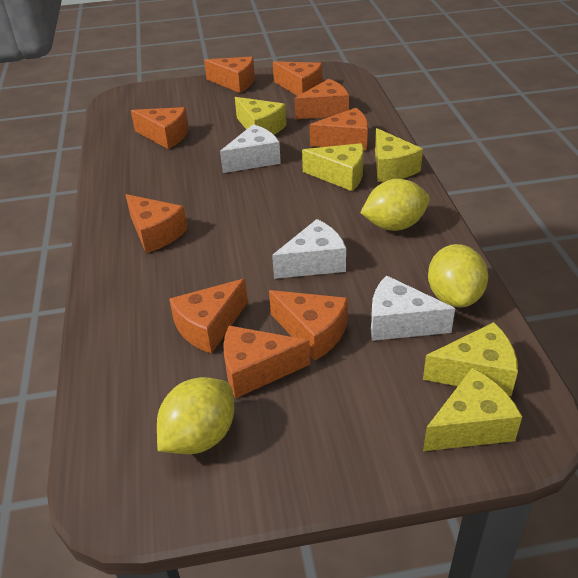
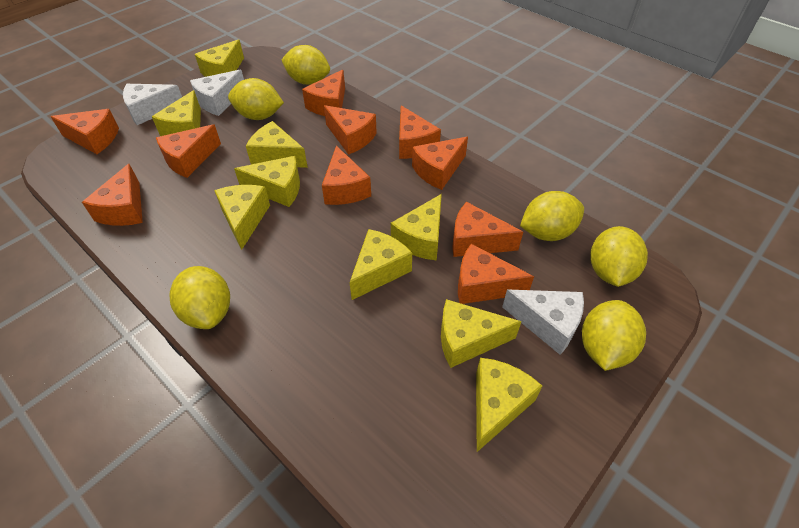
orange cheese: [125,194,188,253] [131,107,189,149] [169,279,248,354] [204,57,255,93] [223,326,310,399] [269,290,348,361] [273,61,322,96] [295,79,349,119] [310,108,368,151] = 9 -> [51,109,119,154] [82,164,143,226] [156,124,221,178] [302,70,345,116] [322,146,371,205] [324,105,377,155] [399,105,441,159] [412,137,468,190] [452,202,523,257] [458,244,534,304] = 10
yellow cheese: [235,97,286,135] [302,143,364,191] [375,128,423,182] [423,322,518,396] [423,368,522,451] = 5 -> [152,90,201,136] [195,39,244,77] [214,185,270,250] [234,156,300,207] [246,121,308,168] [349,229,412,300] [391,194,442,261] [441,299,522,368] [476,358,542,452] = 9
yellow lemon: [157,377,234,454] [360,179,430,231] [428,244,488,307] = 3 -> [170,266,230,329] [228,78,284,120] [282,45,330,85] [520,191,584,241] [582,300,646,371] [590,226,648,287] = 6

